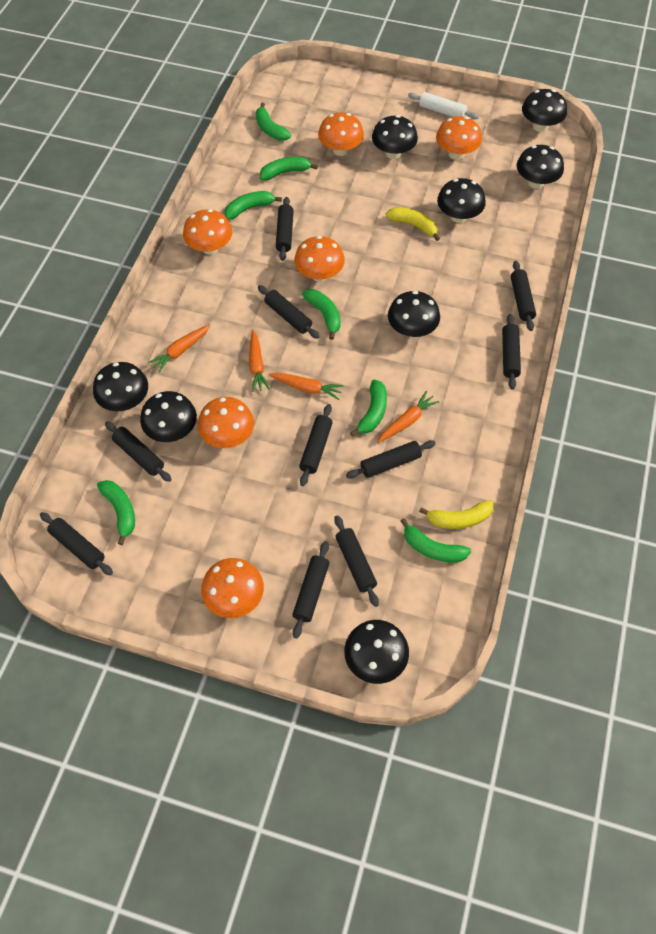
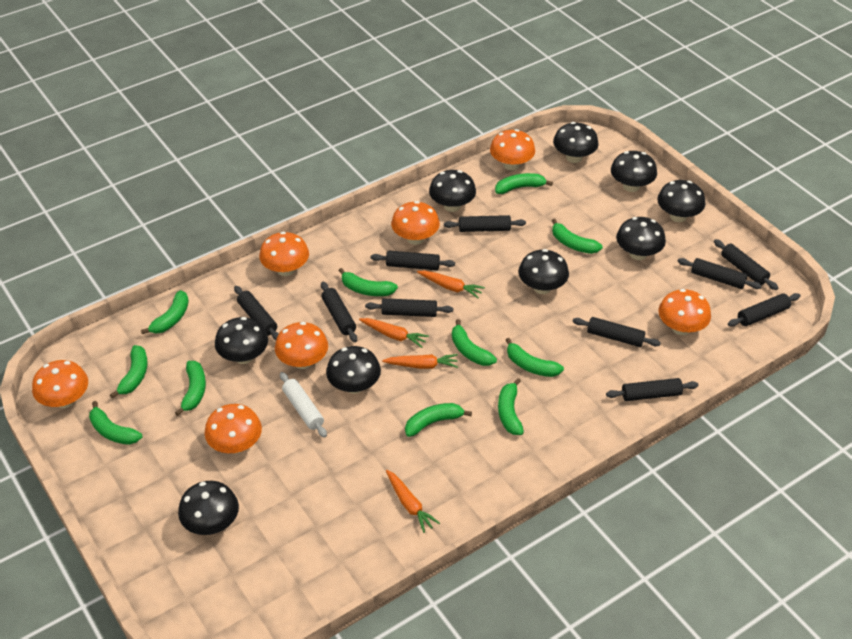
black mushroom: [93,362,148,411] [140,391,197,442] [344,620,409,684] [372,115,418,159] [388,291,440,337] [437,178,486,223] [517,145,564,189] [522,89,567,132] = 8 -> [178,481,239,535] [215,317,268,364] [326,346,381,394] [429,170,476,212] [518,249,569,294] [553,122,599,163] [611,151,657,192] [616,217,666,260] [657,180,706,222] = 9
green banana: [97,480,135,545] [224,191,282,220] [256,103,291,141] [260,157,318,180] [302,289,341,340] [350,379,387,437] [401,518,471,562] = 7 -> [89,401,142,445] [110,345,148,399] [141,290,189,334] [175,361,206,416] [338,268,398,296] [405,403,472,437] [452,319,497,366] [495,173,553,194] [498,378,524,435] [506,338,564,377] [552,219,603,254] = 11
orange mushroom: [183,209,232,255] [198,397,254,448] [201,558,264,618] [294,236,345,282] [318,112,364,156] [436,116,482,160] = 6 -> [32,360,88,408] [205,404,262,453] [259,232,309,276] [275,322,328,369] [391,201,440,245] [490,129,535,170] [658,289,711,335] = 7
yellow banana: [385,207,440,241] [419,500,493,529] = 2 -> none = 0

